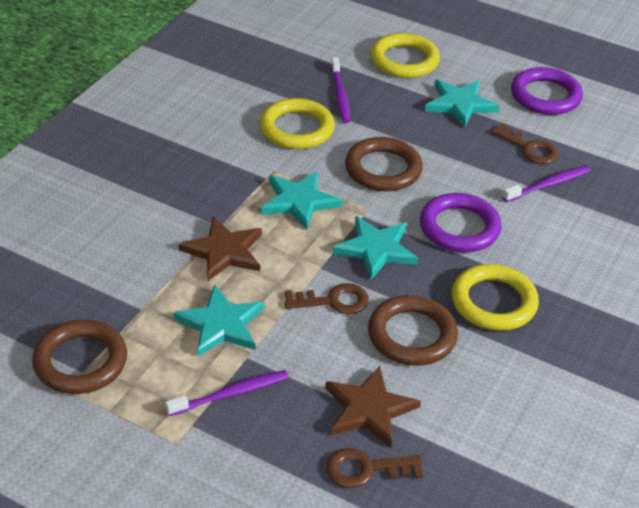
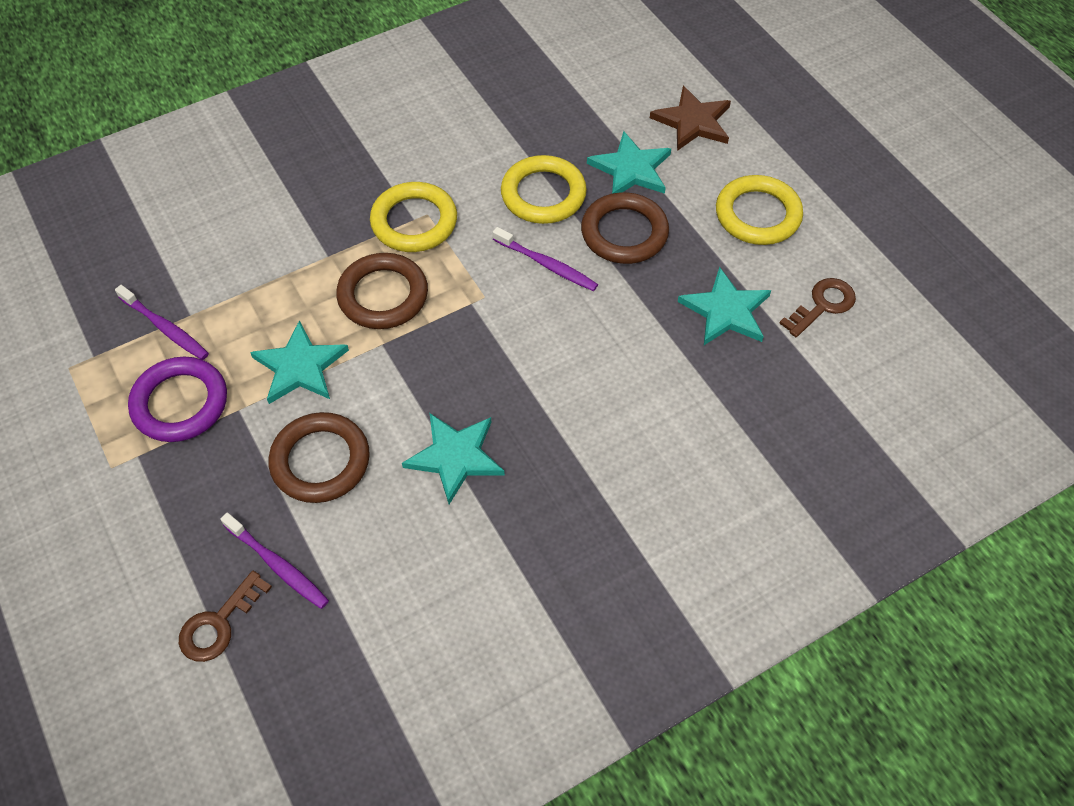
brown key: [284,283,369,314] [326,448,423,488] [491,123,558,164] = 3 -> [179,571,272,662] [779,278,856,337] = 2
brown star: [179,217,262,281] [325,366,421,448] = 2 -> [650,86,731,151] = 1
purple ring: [420,193,502,252] [511,67,583,115] = 2 -> [128,357,227,442] = 1

